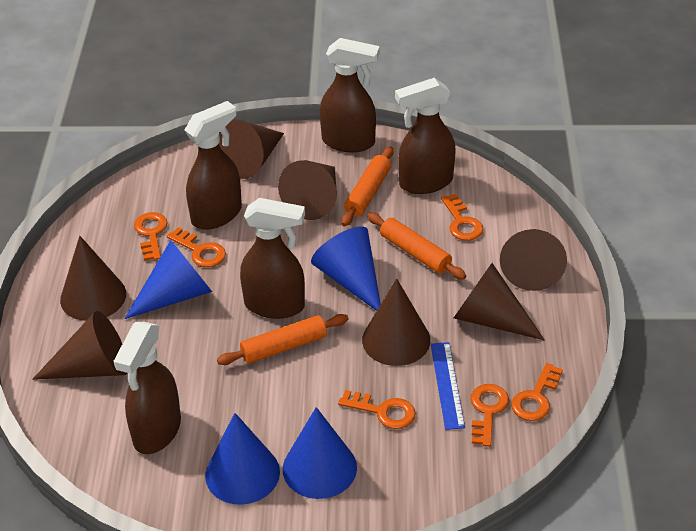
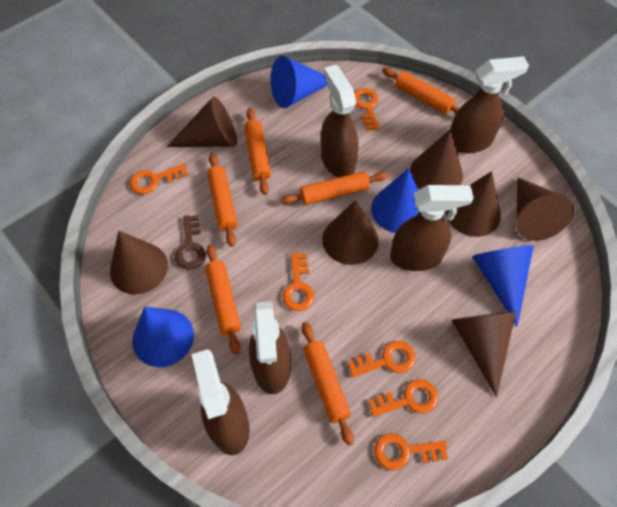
blue ruler: [431,342,465,430] = 1 -> none = 0
brown key: none = 0 -> [175,215,206,269] = 1
orange rolling pin: [217,314,349,365] [341,146,393,227] [367,213,466,280] = 3 -> [205,244,241,354] [207,153,237,247] [244,108,271,195] [281,171,388,205] [302,322,354,446] [382,68,460,114] = 6

